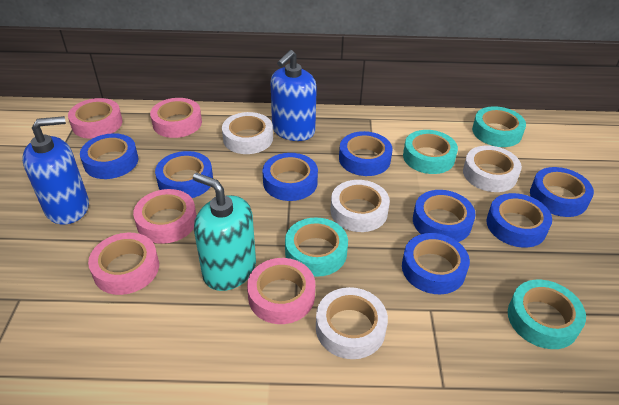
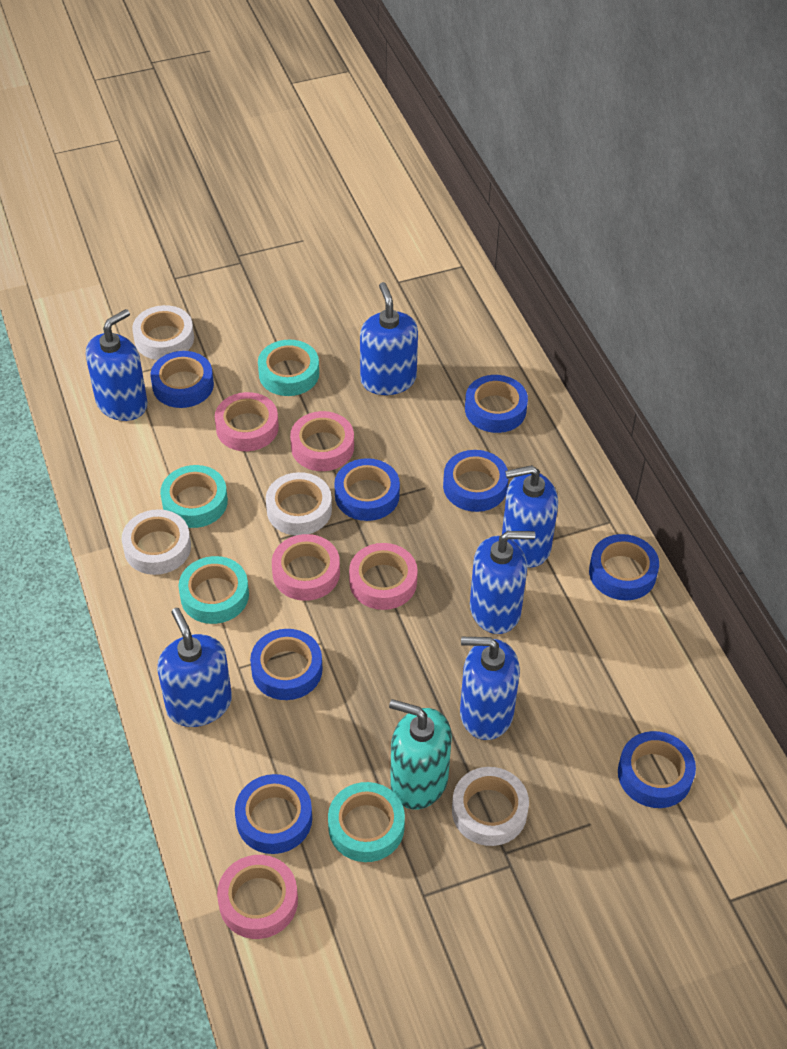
blue soap dispenser: [22,116,89,225] [270,50,317,141] = 2 -> [86,309,148,421] [157,608,232,727] [360,282,418,395] [460,637,520,740] [470,531,536,634] [502,465,558,568] = 6

